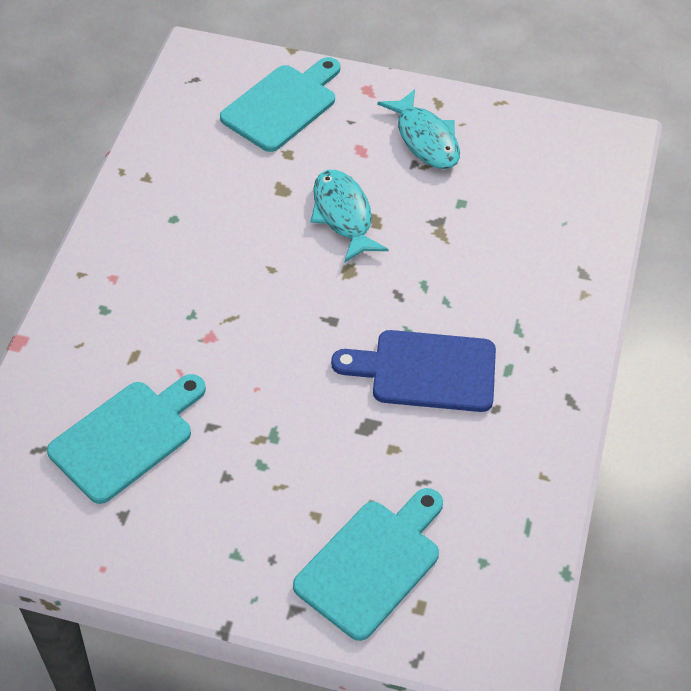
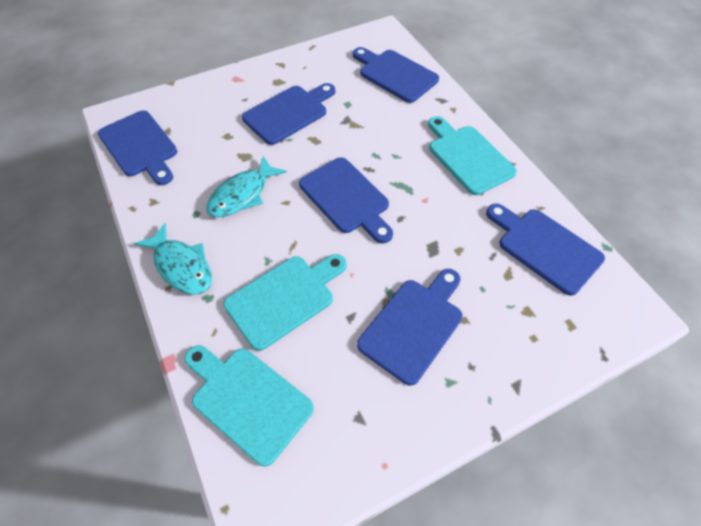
blue cutting board: [331,330,496,412] = 1 -> [98,110,177,185] [242,83,335,145] [299,157,393,244] [353,47,439,103] [357,269,463,386] [486,203,605,296] = 6

